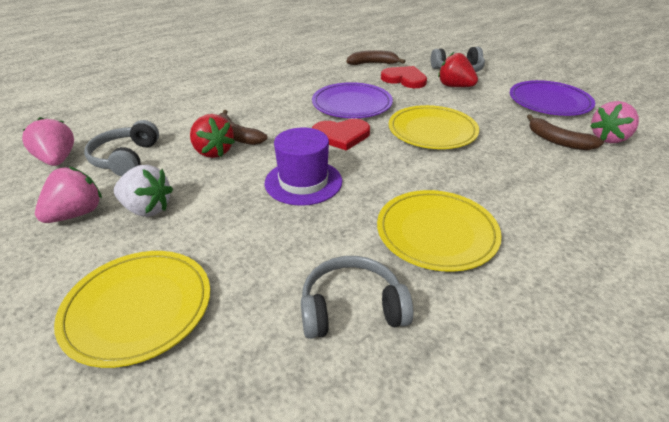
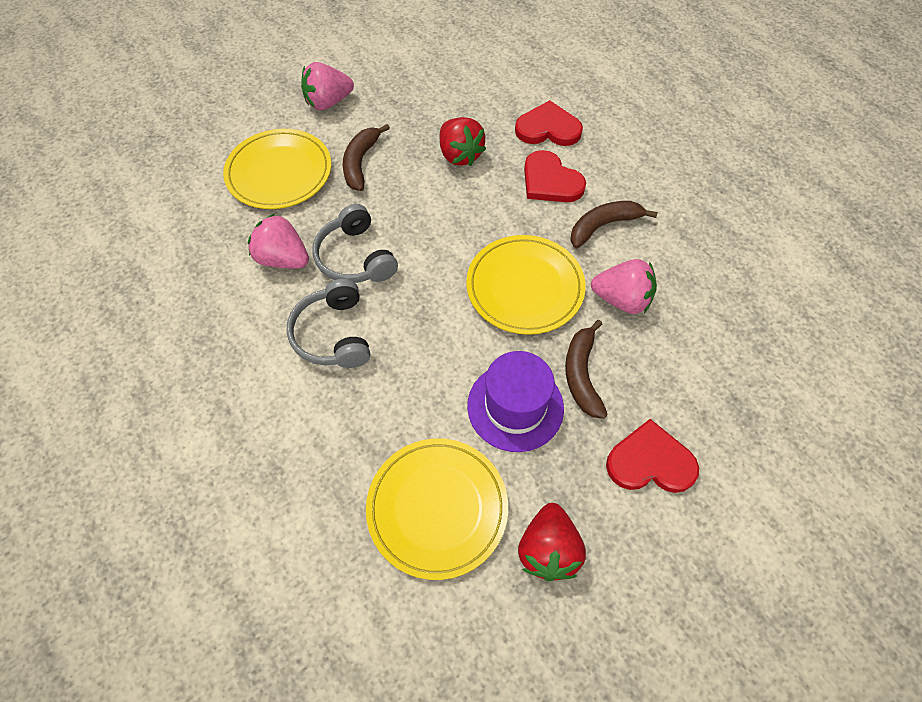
grey headphones: [84,120,159,176] [301,256,413,339] [431,47,485,72] = 3 -> [287,279,370,368] [313,204,398,283] = 2
purple plate: [312,82,393,118] [510,80,595,116] = 2 -> none = 0
red heart: [312,119,370,151] [381,66,427,88] = 2 -> [515,100,583,146] [524,150,586,202] [606,419,699,493] = 3
white strawberry: [114,165,173,217] = 1 -> none = 0

